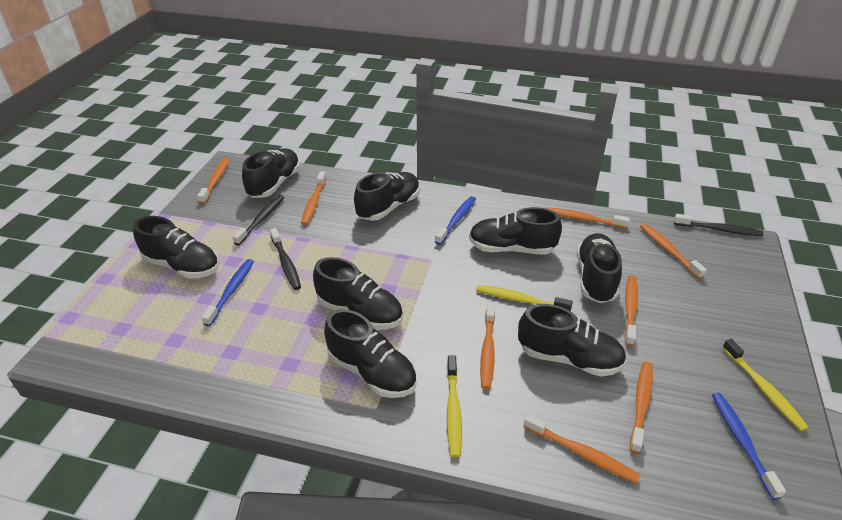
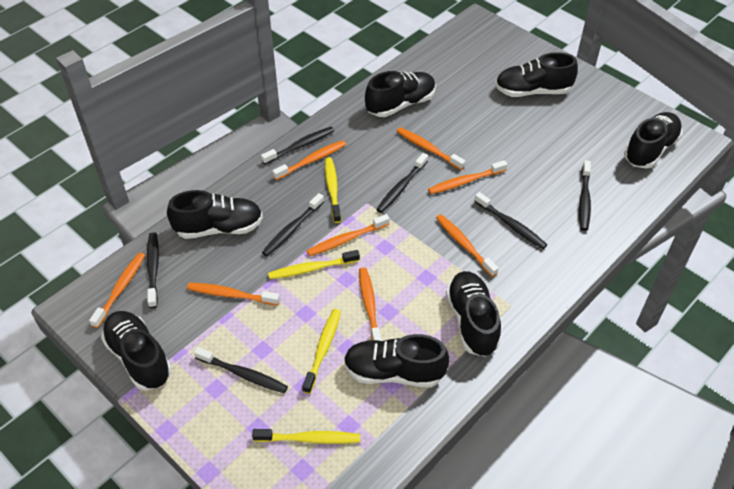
black shoe: [133,216,219,279] [242,148,300,198] [313,257,403,330] [324,309,417,398] [354,172,420,221] [469,207,562,255] [518,304,626,377] [576,233,622,303] = 8 -> [101,311,172,391] [167,190,263,239] [344,334,450,388] [365,71,436,117] [446,271,501,357] [495,52,578,97] [624,112,682,168] = 7
black toothbrush: [232,195,284,245] [270,228,301,290] [674,214,763,236] = 3 -> [147,232,159,308] [194,347,288,393] [261,127,334,165] [262,193,324,256] [376,153,428,213] [474,192,547,249] [579,160,591,231] = 7
blue toothbrush: [202,259,254,326] [435,196,476,245] [712,393,786,500] = 3 -> none = 0
yellow toothbrush: [447,356,462,458] [476,285,573,311] [722,339,808,431] = 3 -> [252,429,360,444] [268,250,360,279] [302,309,341,394] [325,157,341,223] = 4

